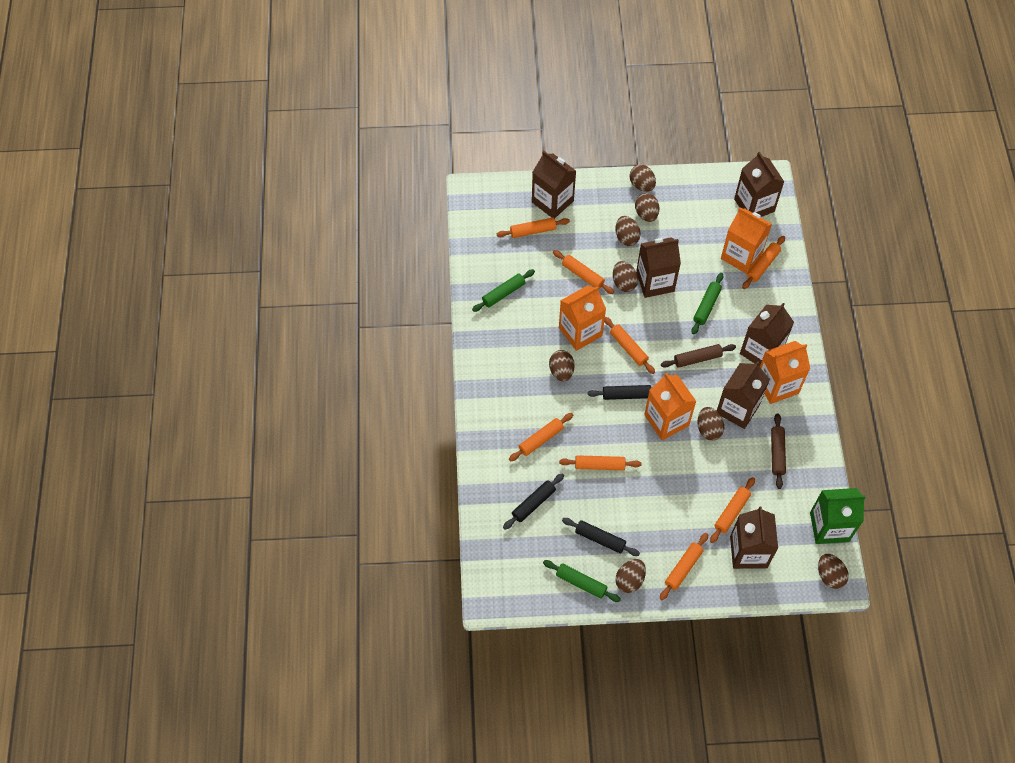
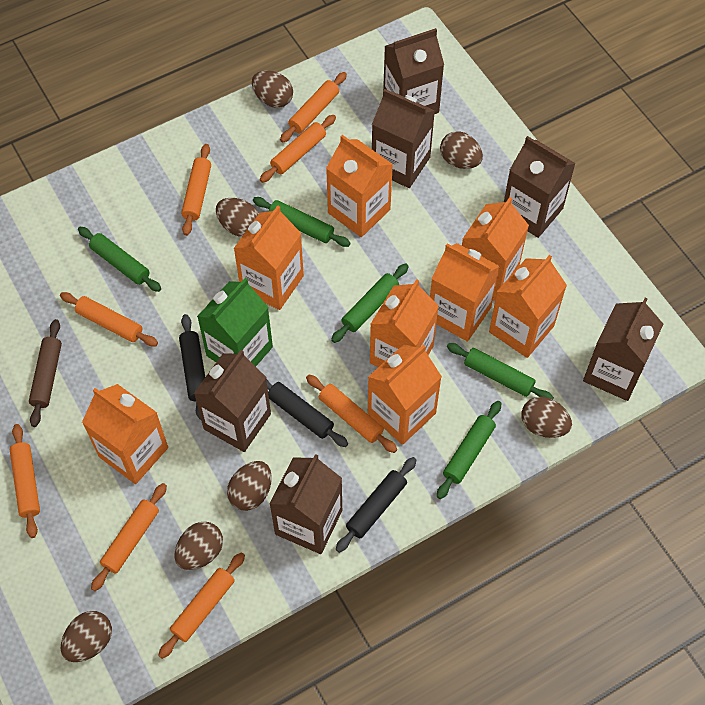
brown egg: [549,350,575,382] [613,261,638,292] [615,216,641,246] [615,559,646,593] [630,165,656,192] [635,193,659,222] [697,407,724,440] [818,554,849,589] = 8 -> [61,611,112,662] [174,522,223,570] [216,198,259,237] [227,461,272,511] [252,70,293,108] [440,131,483,169] [522,397,572,438] = 7
brown rolling pin: [661,344,736,368] [771,413,786,489] = 2 -> [29,319,62,427] = 1
green rolling pin: [472,269,535,312] [543,560,621,602] [691,273,723,335] = 3 -> [78,227,161,292] [253,197,351,247] [331,263,409,343] [437,401,501,499] [447,343,554,399] = 5
orange carton: [559,285,606,351] [644,373,697,440] [721,208,772,274] [760,341,811,404] = 4 -> [82,384,168,484] [233,205,304,310] [326,135,393,237] [368,344,442,445] [370,279,439,367] [430,243,500,342] [462,197,529,301] [489,255,567,358] = 8

